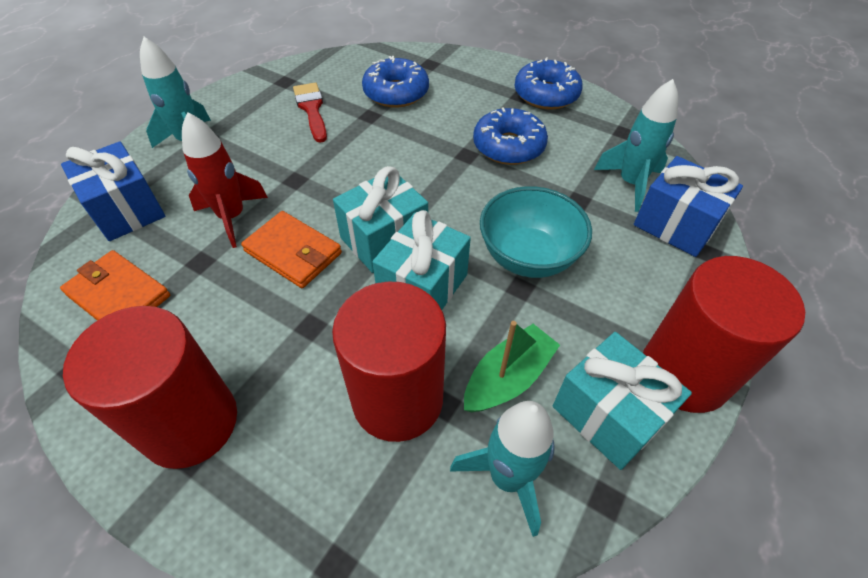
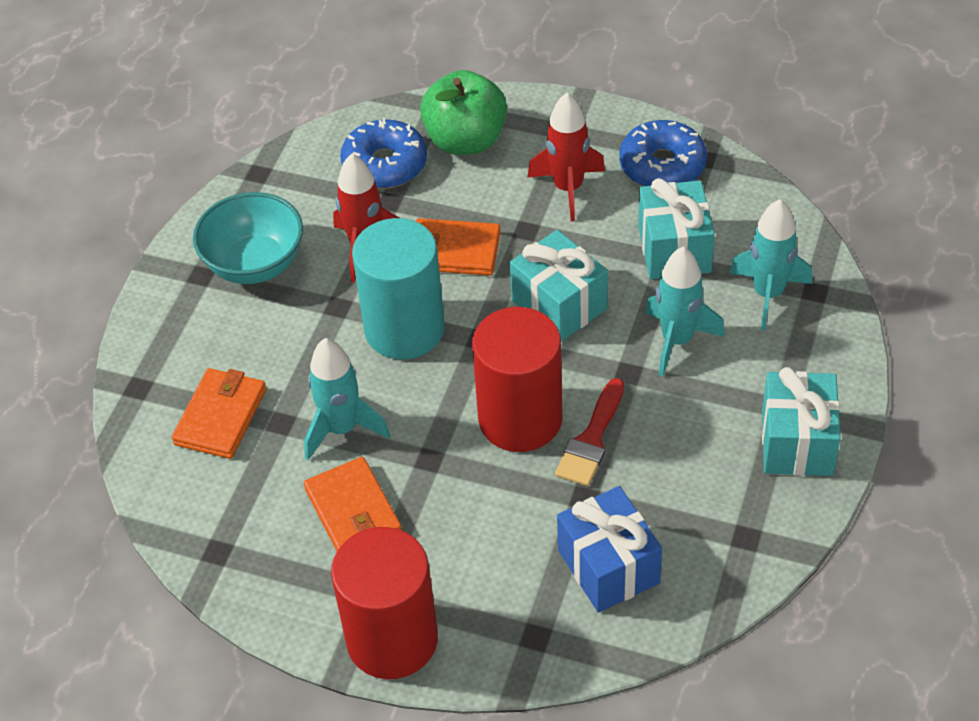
blue donut: [362,56,429,108] [473,107,548,165] [515,57,583,110] = 3 -> [340,119,427,189] [619,120,707,186] = 2
blue gift: [61,142,165,241] [634,156,743,257] = 2 -> [557,486,662,613] = 1
green apple: none = 0 -> [420,70,507,155] = 1
green boat: [464,321,560,412] = 1 -> none = 0
orange wallet: [60,250,170,321] [241,211,342,288] = 2 -> [172,368,266,459] [304,457,402,551] [416,218,501,276] = 3
red cylinder: [63,306,237,469] [332,282,446,442] [643,256,805,413] = 3 -> [331,527,438,679] [472,307,562,452] = 2
red rocket: [182,112,268,248] = 1 -> [333,154,399,282] [527,93,605,222] = 2
turquoise cylinder: none = 0 -> [352,218,445,359] = 1

